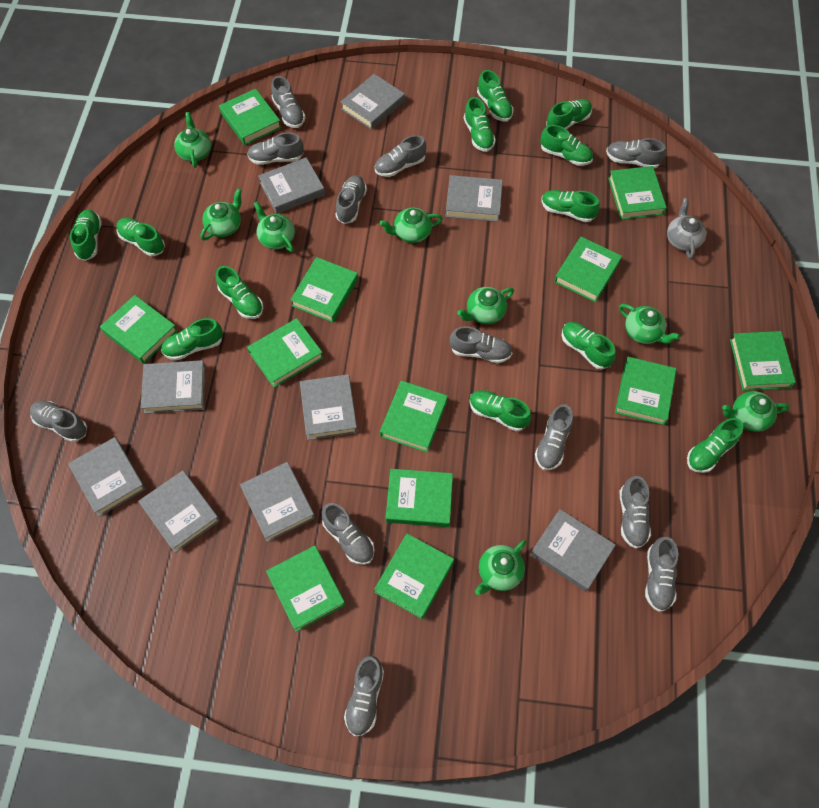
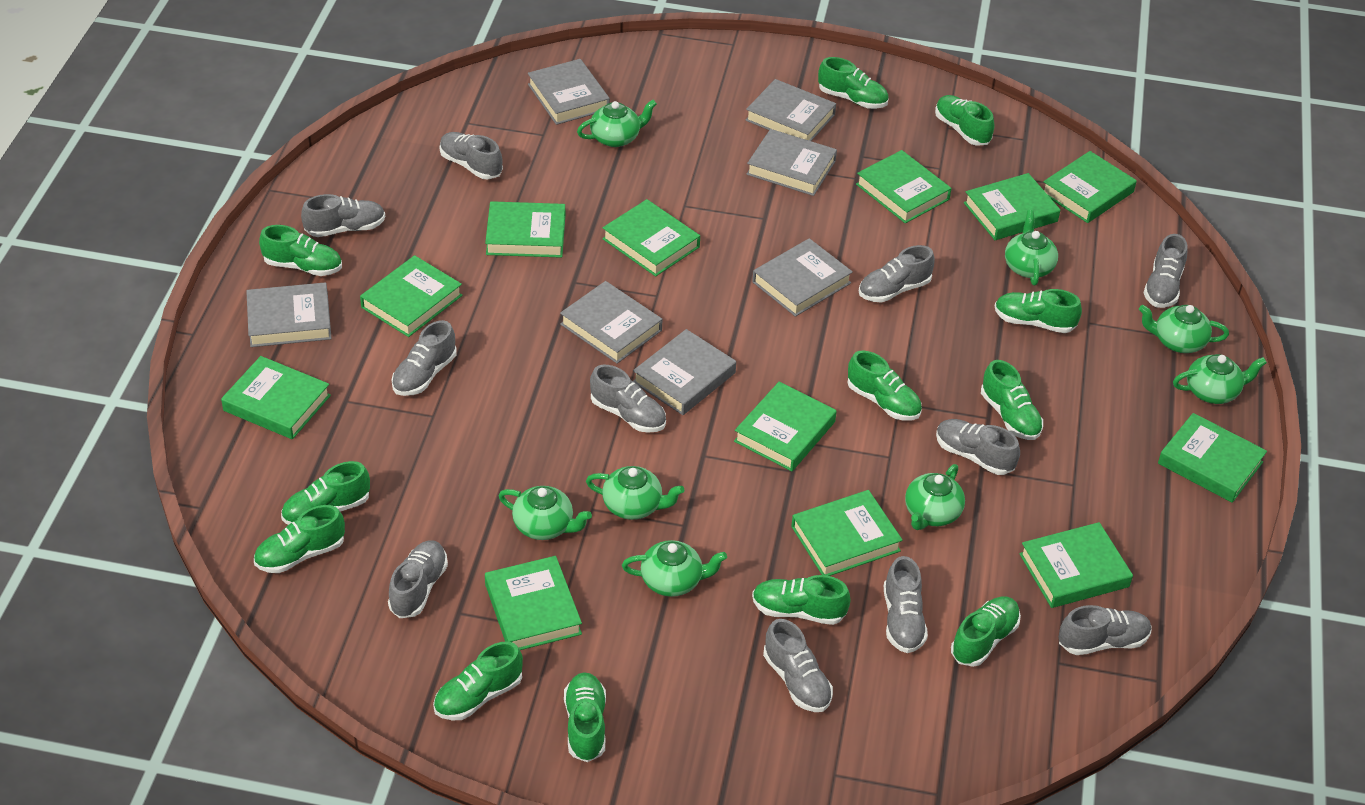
grey book: [68,437,146,517] [138,470,220,553] [141,360,206,414] [240,462,315,542] [258,157,325,214] [300,374,358,440] [341,74,405,130] [445,175,503,222] [530,509,616,592] = 9 -> [246,282,332,347] [528,59,610,125] [560,281,663,364] [633,329,736,415] [745,79,836,141] [746,129,837,196] [752,238,853,317] = 7
grey shoe: [30,401,87,442] [247,133,304,165] [271,76,305,128] [321,503,375,565] [335,175,367,224] [344,656,384,736] [375,135,426,177] [450,326,512,363] [535,404,573,470] [606,138,666,168] [620,476,651,549] [645,537,678,612] = 12 -> [301,194,385,237] [388,540,448,618] [392,320,457,396] [439,132,503,179] [590,365,666,433] [763,619,833,712] [859,245,935,303] [884,556,928,653] [936,419,1020,475] [1059,605,1152,655] [1143,234,1187,308] = 11
grey teapot: [667,198,706,259] = 1 -> none = 0

